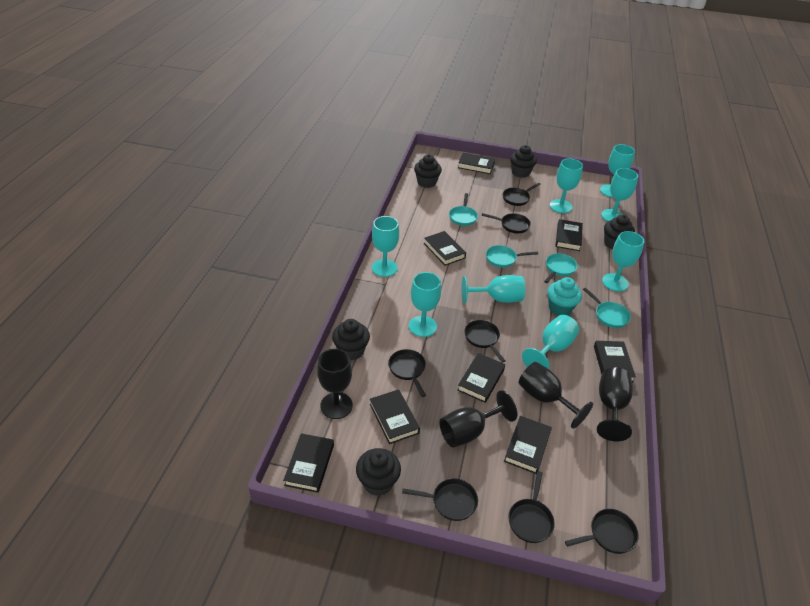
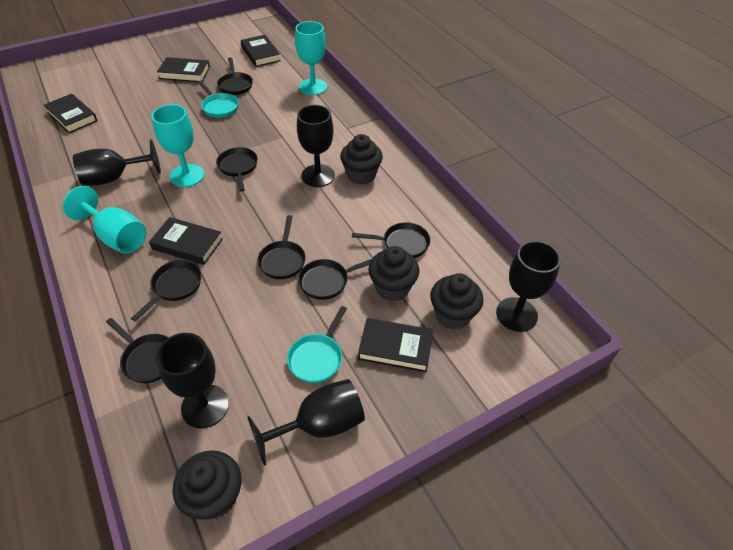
black book: [283,433,334,493] [370,389,420,444] [424,231,466,266] [457,353,505,403] [458,152,495,174] [504,416,552,474] [556,219,583,251] [594,341,636,383] = 8 -> [44,94,98,133] [149,217,223,265] [157,57,210,82] [241,35,281,67] [358,318,433,372] = 5
black cupcake: [332,319,370,360] [356,448,401,496] [414,154,442,188] [510,145,537,178] [604,215,635,249] = 5 -> [173,450,242,520] [340,134,383,185] [368,246,419,301] [430,273,484,330] = 4
black goblet: [317,349,353,419] [439,390,517,448] [519,362,593,429] [597,367,633,441] = 4 -> [73,139,161,186] [156,333,229,429] [247,379,365,466] [297,105,335,187] [496,241,561,332] = 5
turquoise cupcake: [547,277,582,315] = 1 -> none = 0
turquoise goblet: [372,216,399,277] [409,272,441,337] [461,275,525,304] [522,315,579,369] [550,158,583,213] [600,144,635,198] [601,168,638,221] [602,231,644,291] = 8 -> [63,186,146,254] [151,104,204,187] [295,21,327,95] = 3
turquoise pan: [449,193,478,226] [486,245,538,268] [544,253,578,283] [583,288,631,328] = 4 -> [198,81,239,118] [287,306,347,383] = 2

